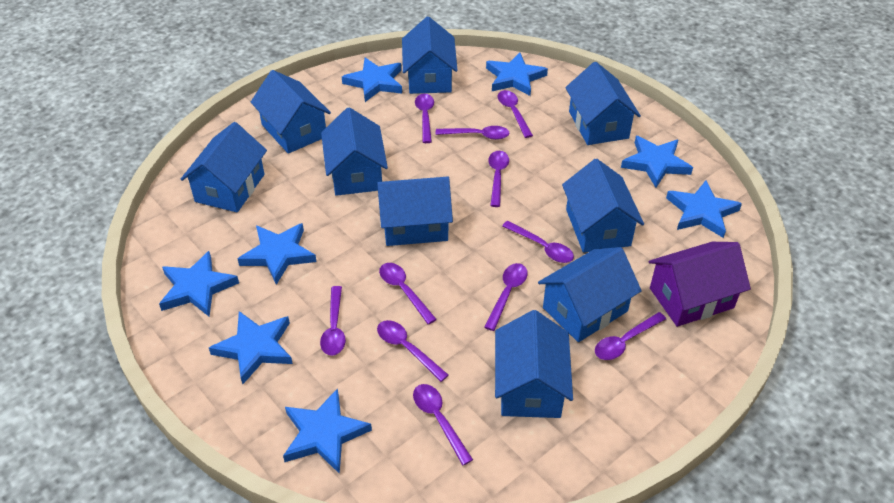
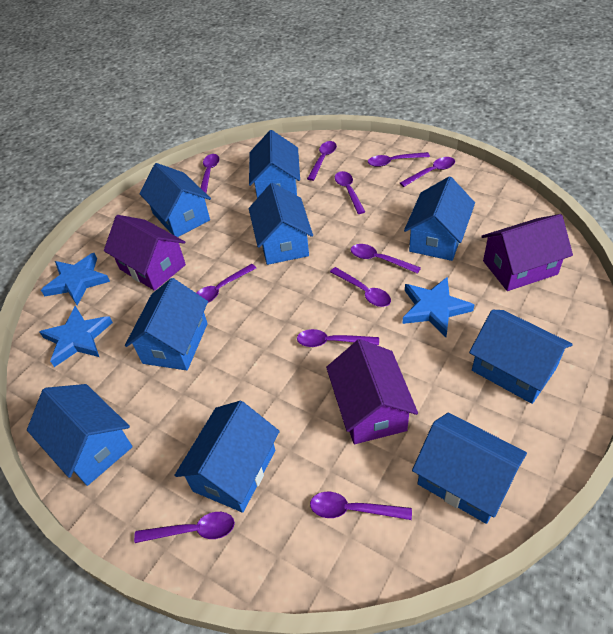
blue star: [159,251,239,316] [209,311,293,384] [238,223,317,285] [283,388,372,474] [342,58,402,102] [486,53,548,96] [621,136,693,188] [666,181,742,238] = 8 -> [40,306,113,367] [41,253,110,306] [402,277,474,337] = 3
purple house: [649,242,751,327] = 1 -> [104,215,186,291] [326,339,418,444] [481,214,573,291] = 3

